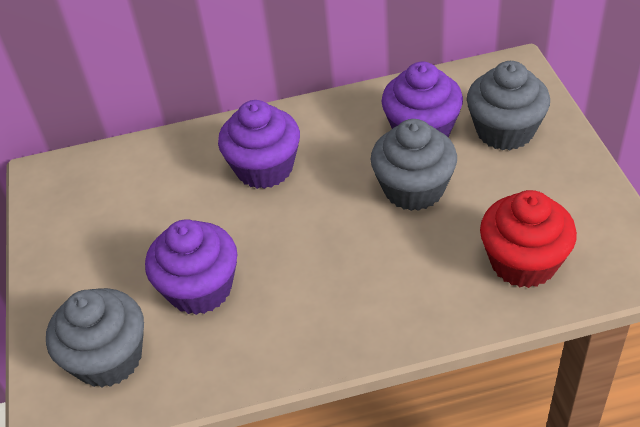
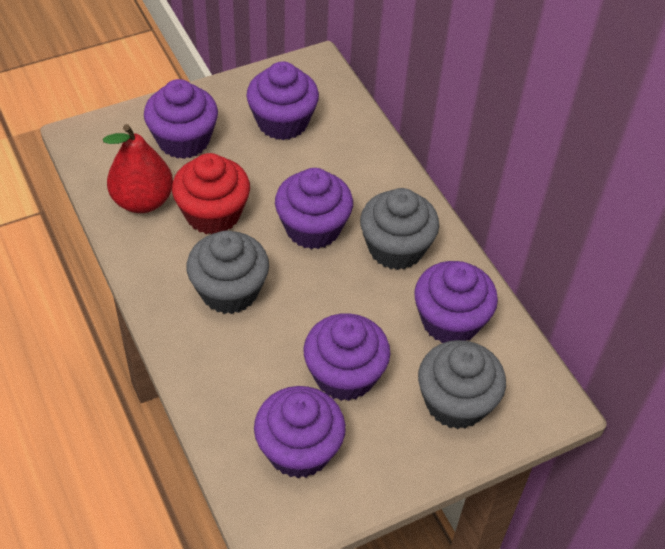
purple cupcake: [145,219,238,315] [218,100,300,189] [381,62,463,137] = 3 -> [144,79,218,159] [246,61,319,140] [254,386,346,478] [275,168,353,249] [303,313,390,401] [414,261,498,343] = 6
red pear: none = 0 -> [103,124,173,213] = 1

